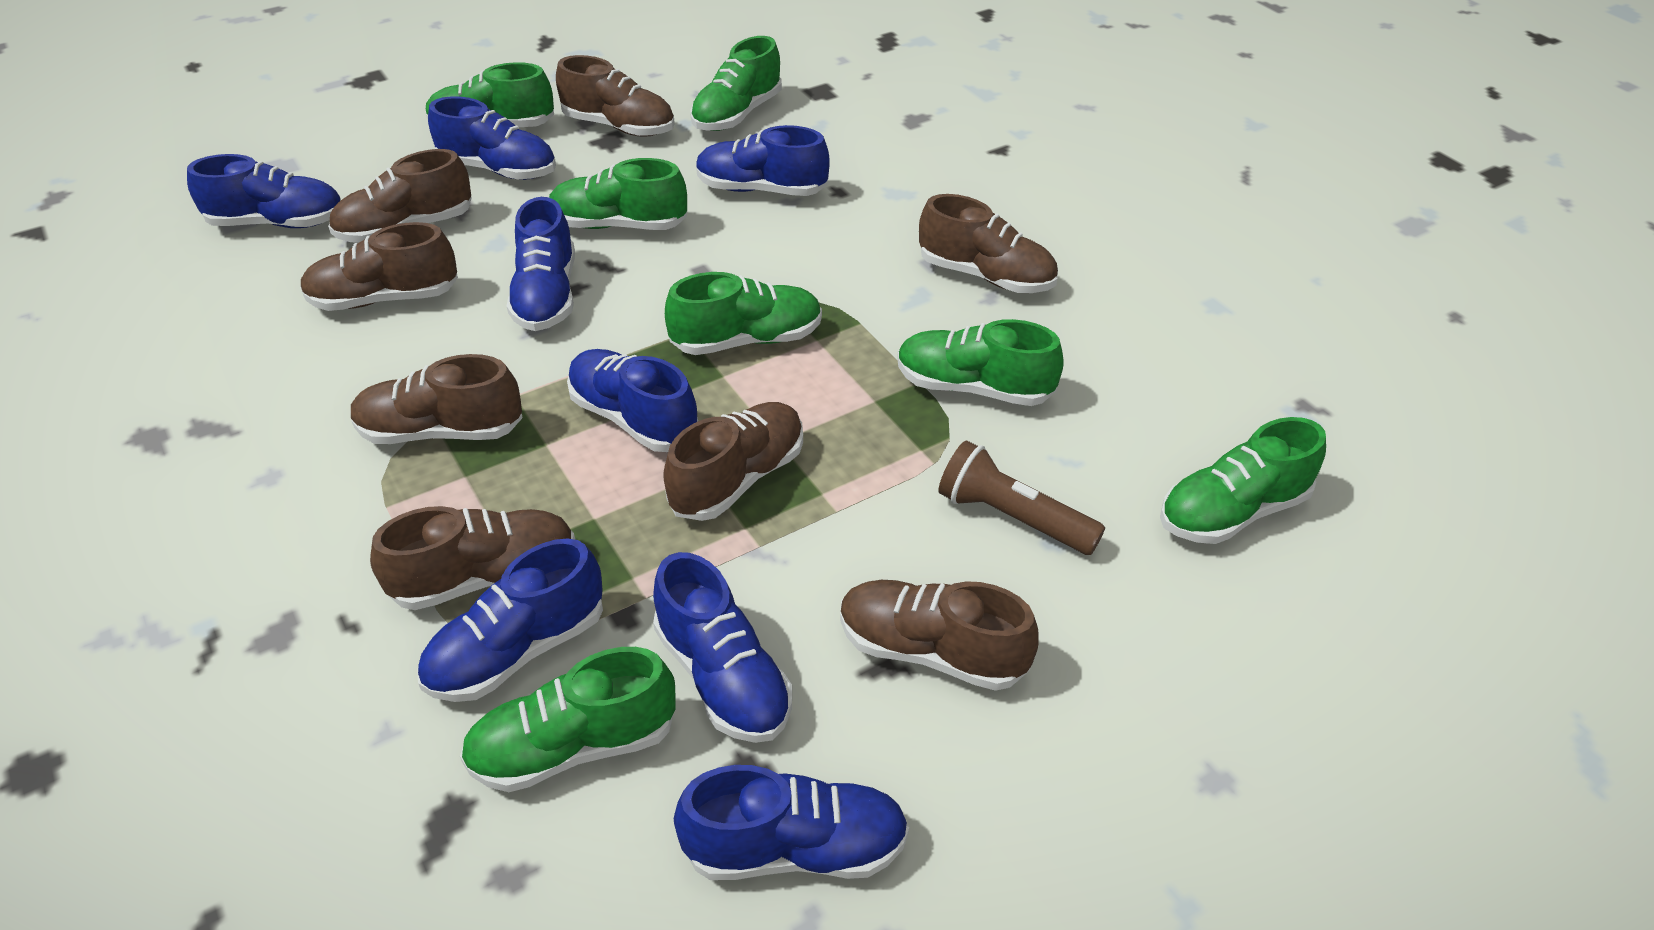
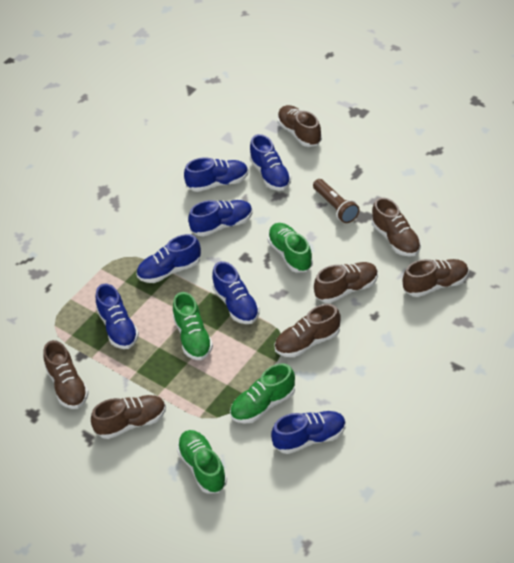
blue shoe: [187,154,341,228] [417,538,603,702] [428,96,556,180] [507,197,575,331] [567,349,698,452] [653,552,792,743] [674,765,909,880] [696,125,830,196] = 8 -> [96,284,139,349] [137,234,201,283] [184,157,249,192] [188,200,252,237] [212,261,260,324] [250,134,291,191] [271,411,346,454] = 7
brown shoe: [300,222,458,311] [328,149,472,243] [350,354,523,444] [370,506,575,610] [556,55,675,137] [663,402,803,521] [840,580,1039,691] [919,194,1058,293] = 8 -> [43,340,89,409] [91,395,166,439] [274,304,341,357] [277,105,322,147] [314,262,378,303] [372,197,421,257] [403,259,469,297] = 7
green shoe: [425,62,554,127] [460,647,676,792] [549,158,687,230] [665,272,822,355] [690,36,782,131] [897,319,1064,406] [1160,417,1326,544] = 7 -> [173,292,213,360] [177,430,227,494] [230,363,295,424] [267,223,313,273] = 4

